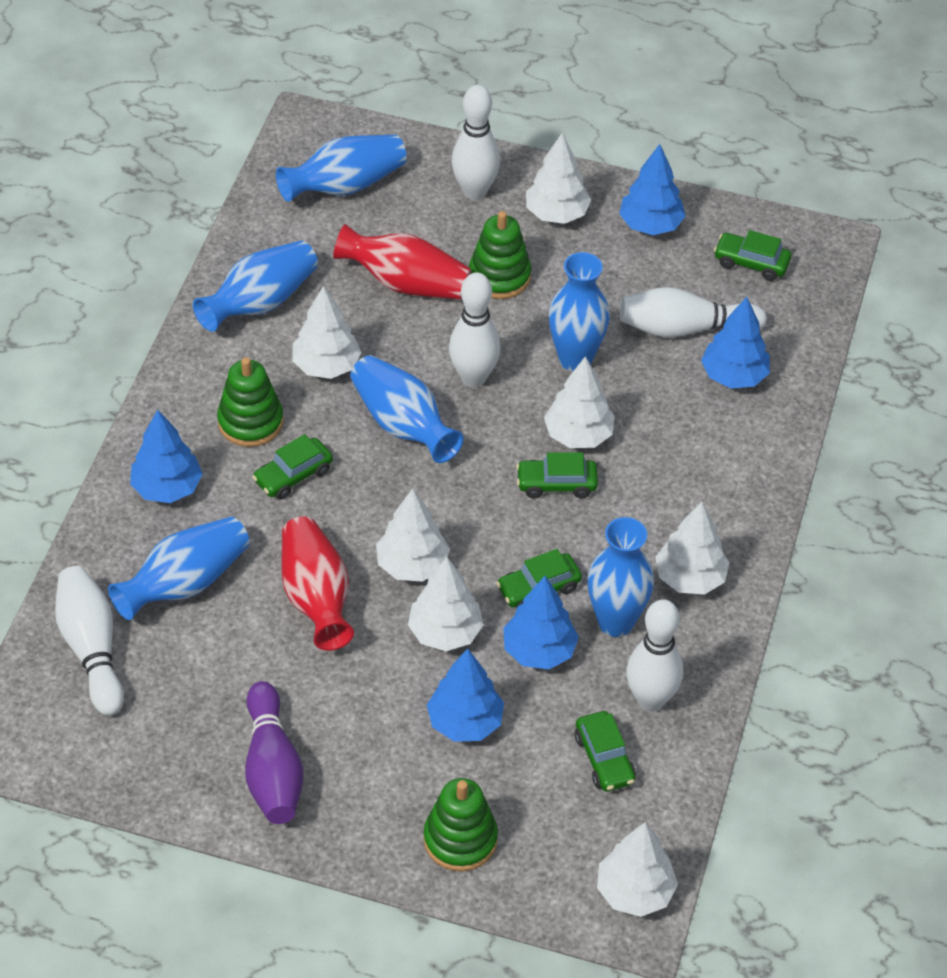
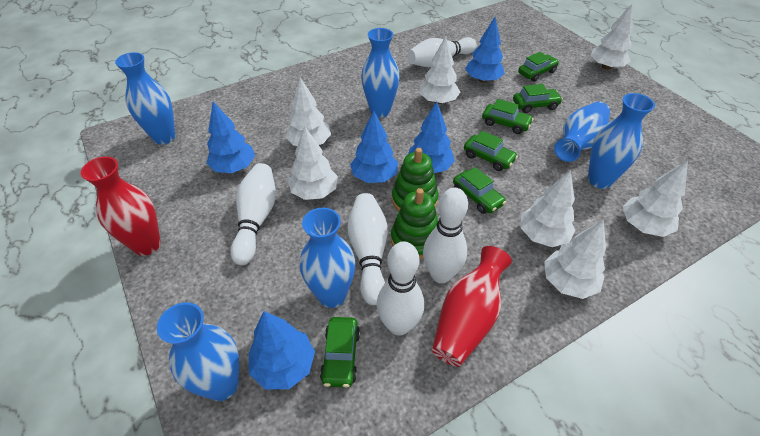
green car: [252,434,333,499] [496,549,582,608] [516,452,598,498] [575,711,636,792] [714,230,792,281] = 5 -> [320,317,360,388] [453,167,506,214] [464,131,518,171] [482,99,534,134] [513,84,563,113] [518,52,559,82] = 6
green stacking toy: [217,357,284,447] [424,778,498,871] [469,211,531,299] = 3 -> [391,188,438,259] [392,148,438,211] = 2
purple bowling pin: [245,681,304,824] = 1 -> none = 0

